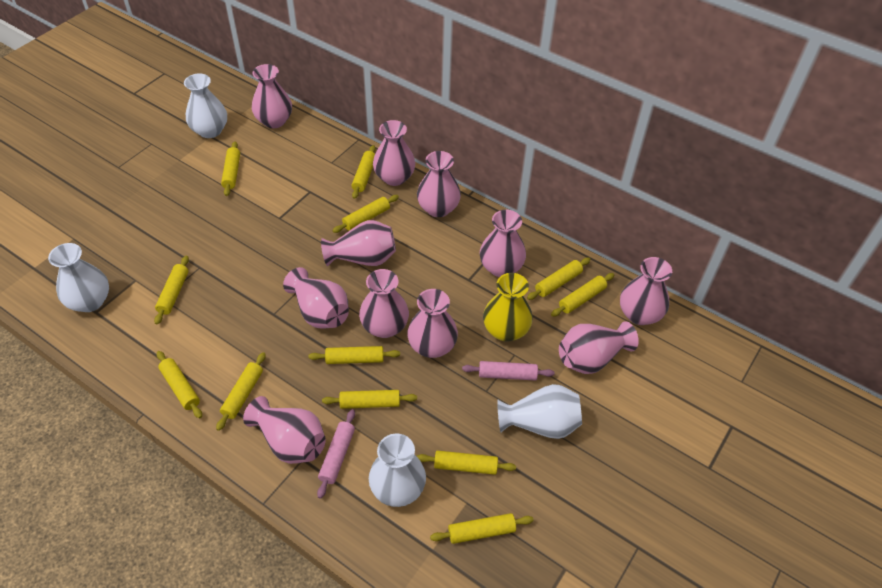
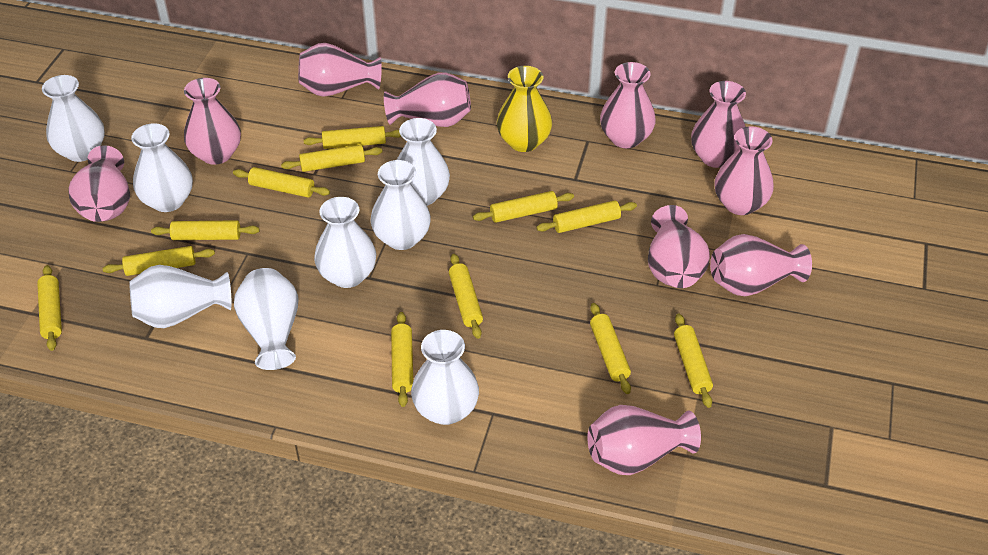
pink rolling pin: [317,409,355,499] [462,361,555,381] = 2 -> none = 0
pink vase: [243,396,326,464] [252,64,292,128] [283,267,349,329] [321,220,396,266] [359,269,409,338] [373,120,415,186] [407,289,458,358] [417,151,461,217] [480,210,526,277] [559,321,639,374] [620,257,672,325] = 11 -> [69,145,130,222] [184,78,241,165] [298,43,382,97] [384,72,471,127] [587,405,701,475] [600,62,656,148] [648,205,710,288] [691,81,746,168] [710,234,812,296] [714,126,774,215] = 10
white vase: [48,243,109,312] [184,74,227,138] [369,433,426,507] [497,384,582,439] = 4 -> [42,75,105,162] [129,265,232,328] [131,123,193,212] [234,268,299,370] [314,197,376,288] [370,160,431,250] [397,118,450,206] [411,330,479,425] = 8

